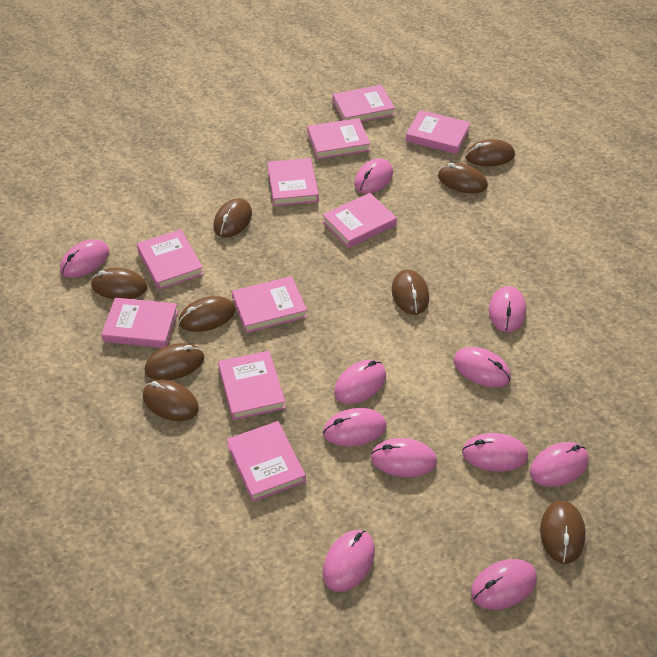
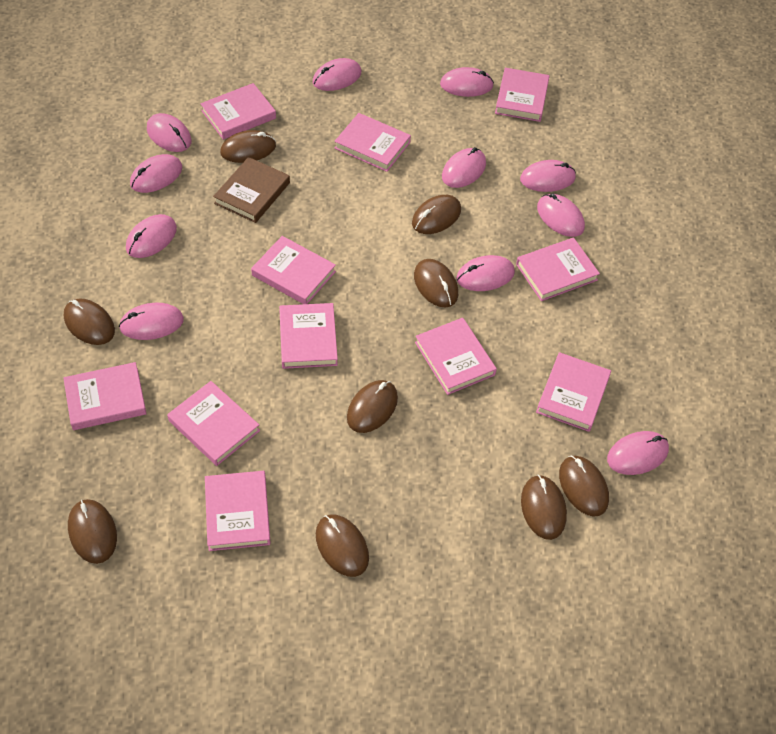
brown book: none = 0 -> [213,157,290,223] = 1
pink book: [101,298,178,348] [137,229,204,290] [218,351,286,420] [226,421,306,502] [232,276,307,333] [267,158,319,206] [307,118,370,159] [322,193,397,248] [333,85,395,122] [406,110,470,154] = 10 -> [63,362,147,430] [167,381,260,466] [200,83,276,140] [205,471,271,551] [251,236,336,304] [279,303,338,369] [334,113,411,172] [415,318,497,395] [495,68,550,122] [516,237,600,301] [536,352,611,432] = 11

